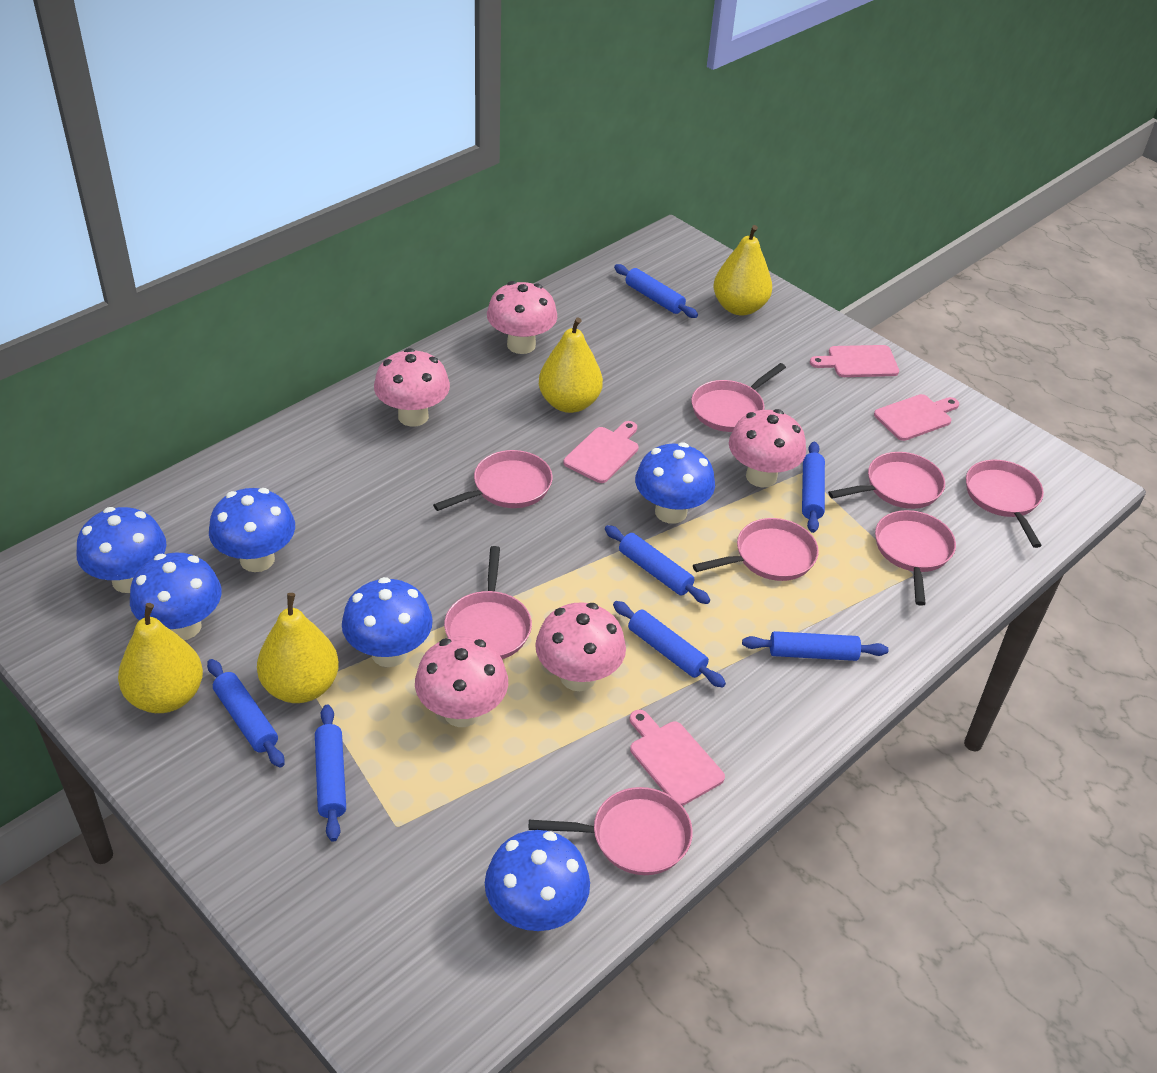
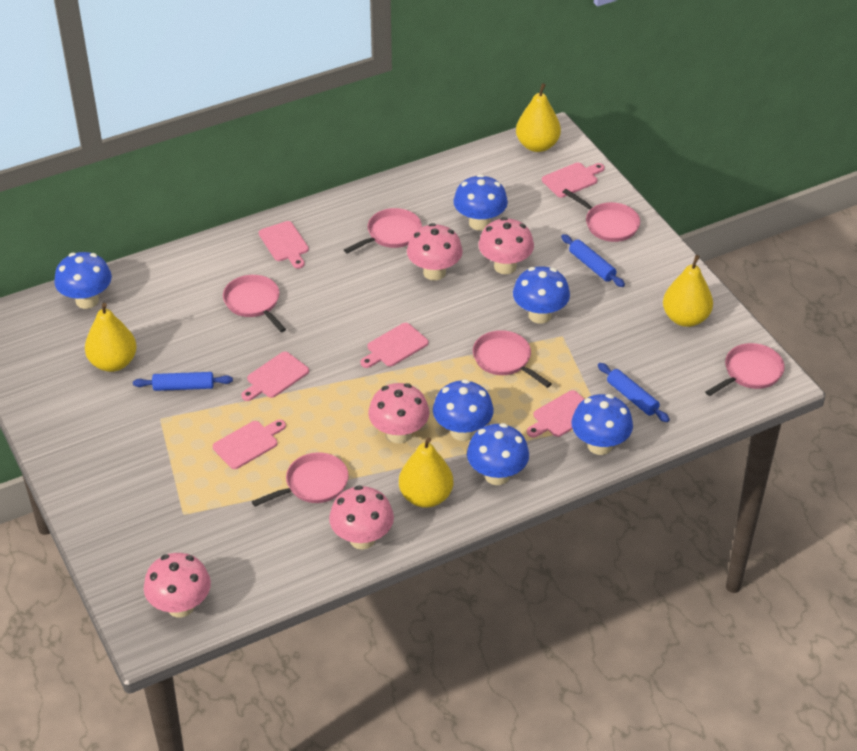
blue rolling pin: [207,659,285,767] [315,705,346,842] [605,525,710,604] [613,601,726,688] [614,264,698,318] [742,631,889,661] [802,442,825,533] = 7 -> [133,372,233,391] [561,234,625,287] [598,363,670,422] = 3
pink cutting board: [564,421,639,483] [630,710,725,806] [810,345,899,377] [874,394,959,441] = 4 -> [213,420,286,469] [241,352,309,401] [259,221,309,269] [360,323,428,368] [527,390,584,438] [542,162,605,198] = 6
pink pan: [433,450,553,511] [444,546,532,659] [529,787,693,875] [691,363,786,432] [693,518,819,581] [828,452,945,509] [875,510,956,606] [966,460,1044,548] = 8 -> [223,275,286,332] [252,452,349,507] [344,208,422,254] [473,330,552,388] [563,189,640,242] [705,343,785,396] = 6

